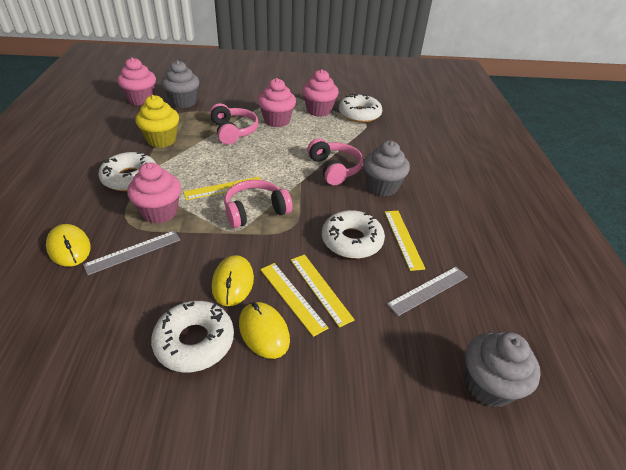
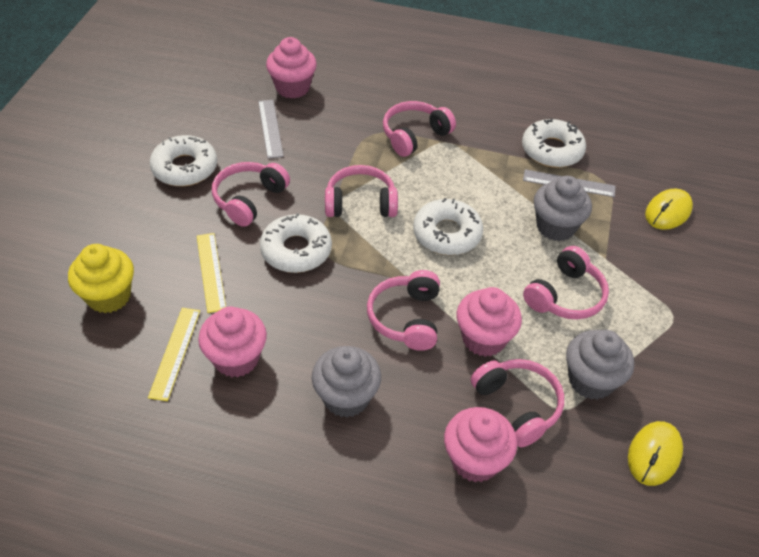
pink headphones: [210,103,259,145] [224,180,293,228] [307,138,363,185] = 3 -> [212,162,290,227] [325,165,398,217] [367,270,440,351] [383,101,456,157] [471,359,564,447] [523,246,609,319] = 6
yellow mouse: [46,224,91,267] [212,255,254,306] [239,302,290,359] = 3 -> [628,421,683,486] [645,189,693,230] = 2
yellow ruler: [183,177,261,200] [260,263,328,337] [291,254,355,327] [385,211,425,271] = 4 -> [148,308,200,401] [197,233,226,313] = 2

